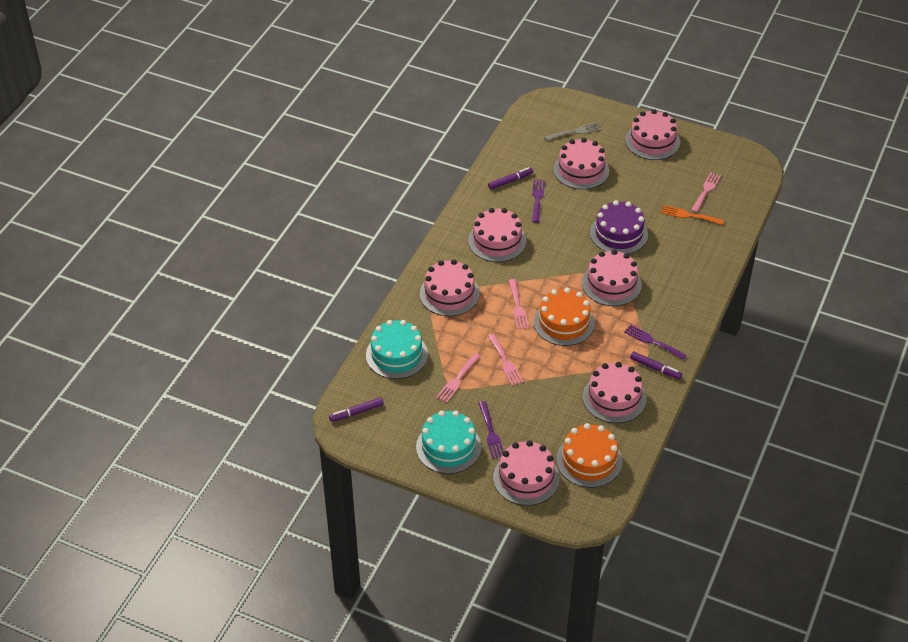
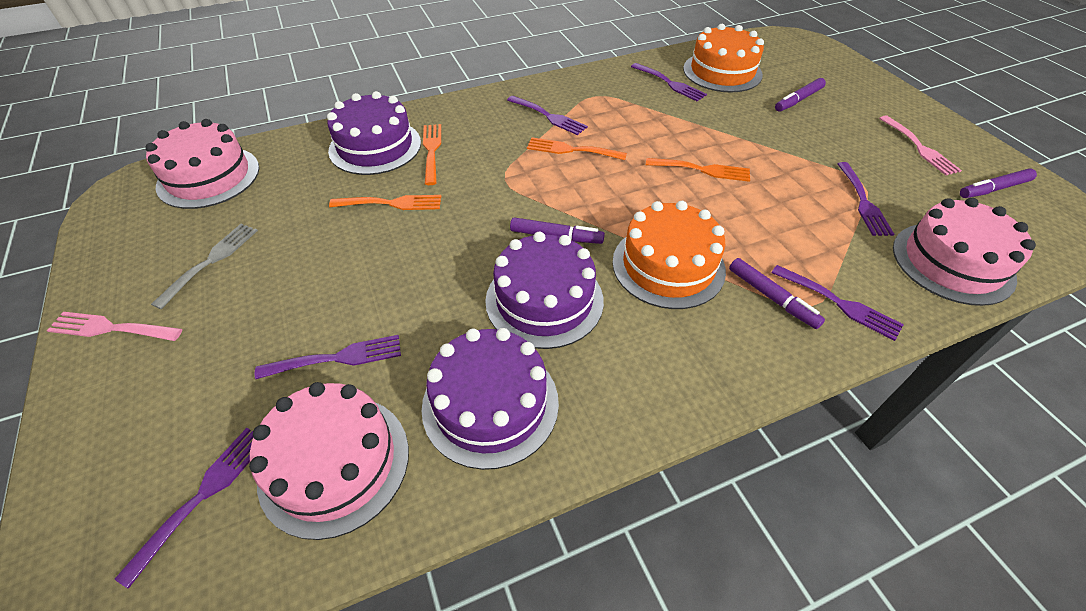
orange fork: [661,205,724,225] = 1 -> [329,195,441,210] [423,124,441,185] [527,137,627,160] [646,158,750,182] = 4
pink cake: [420,259,480,316] [468,208,526,262] [493,440,560,506] [553,138,609,190] [582,250,642,306] [583,362,646,423] [625,109,680,160] = 7 -> [145,119,259,209] [249,382,409,540] [893,198,1036,306] = 3
pink fork: [436,353,480,403] [488,334,523,386] [508,279,529,329] [691,172,721,213] = 4 -> [47,312,182,341] [879,115,962,175] = 2
purple cake: [590,200,648,254] = 1 -> [327,91,421,175] [421,328,559,470] [485,232,604,349] = 3
purple fork: [479,401,504,458] [532,179,545,223] [624,324,687,360] = 3 -> [115,428,253,589] [255,335,401,379] [507,96,588,135] [631,63,707,101] [771,265,904,341] [838,162,894,236] = 6
purple marker: [329,397,384,422] [488,167,533,190] [630,352,682,379] = 3 -> [510,217,605,244] [729,258,825,329] [775,78,826,112] [960,168,1037,198] = 4
turquoise cake: [366,320,428,379] [416,411,481,474] = 2 -> none = 0

